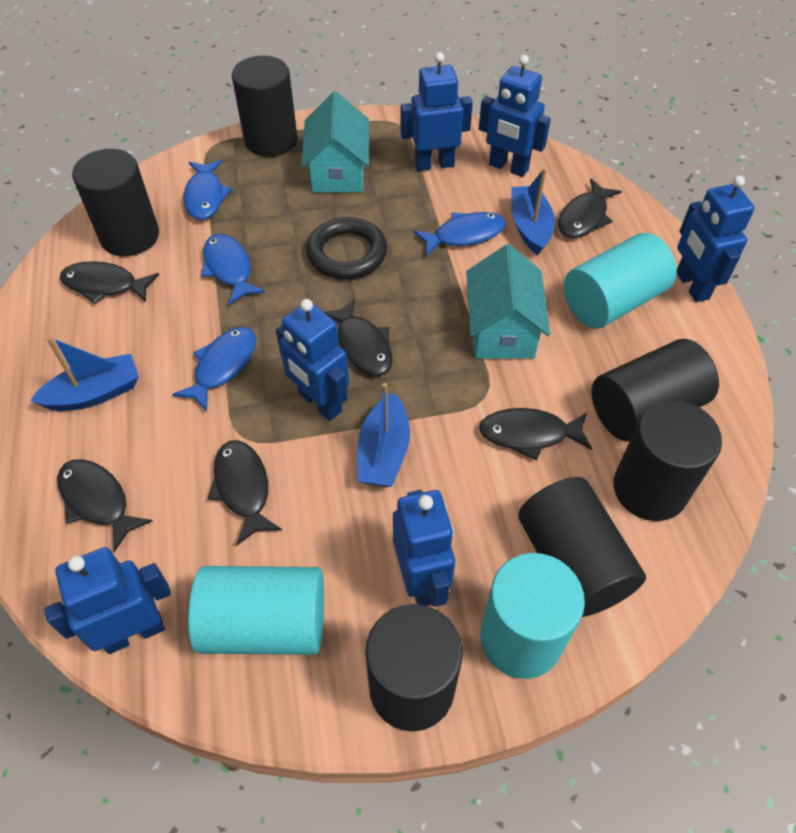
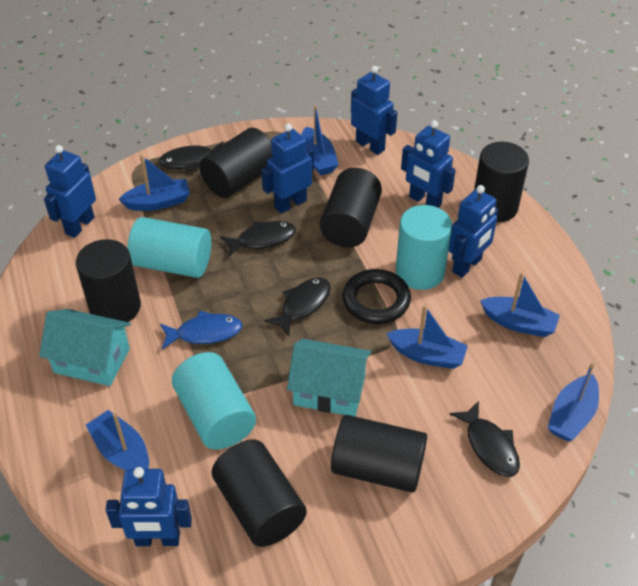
black fish: [57,459,152,552] [60,261,159,304] [208,440,282,545] [323,298,393,376] [479,408,592,460] [558,179,622,238] = 6 -> [158,141,223,171] [220,221,296,258] [264,278,331,336] [450,401,520,477] = 4
blue boat: [30,336,139,411] [357,383,410,487] [511,168,555,255] = 3 -> [86,410,149,470] [119,155,190,211] [301,105,339,175] [386,305,468,369] [480,272,560,337] [547,362,599,441] = 6
blue fish: [172,327,256,411] [183,160,232,220] [201,234,265,305] [413,212,506,257] = 4 -> [160,311,243,349] = 1

